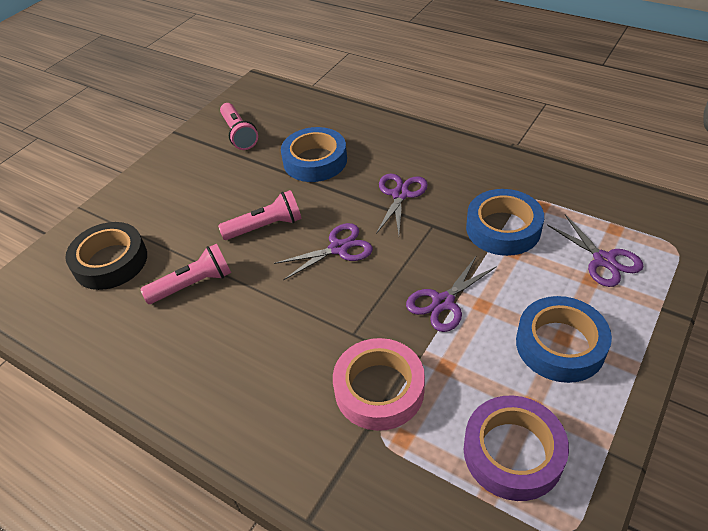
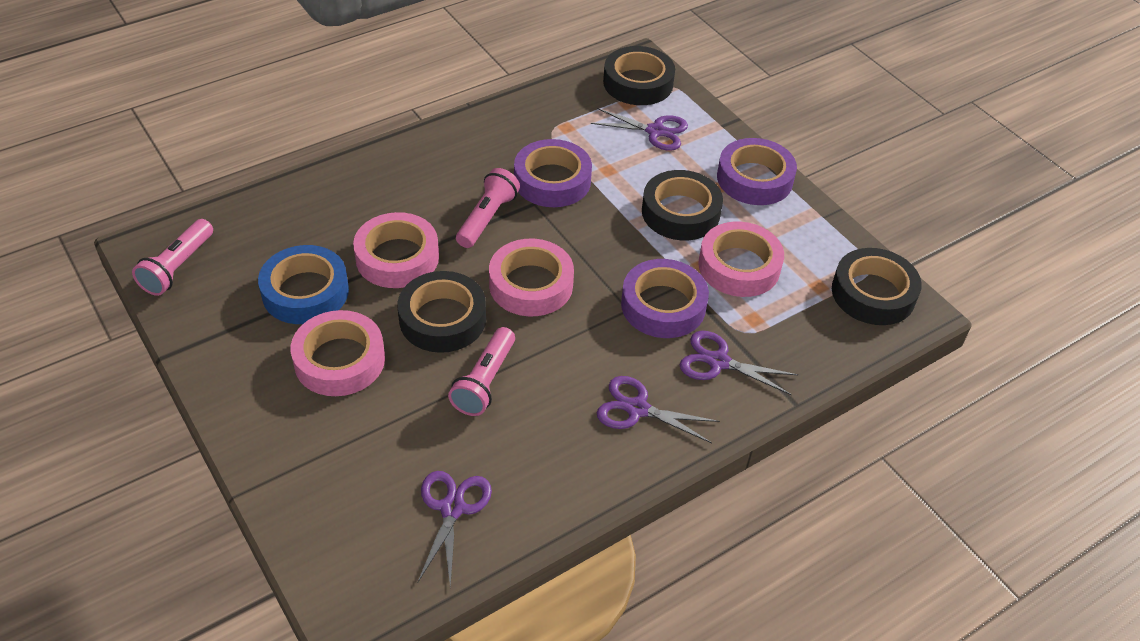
black tape: [65,222,147,290] = 1 -> [398,271,486,353] [603,46,675,105] [642,170,723,240] [832,248,922,325] = 4
blue tape: [281,127,347,182] [466,189,544,256] [516,296,612,383] = 3 -> [258,245,349,324] = 1
pink tape: [333,338,425,431] = 1 -> [291,310,385,396] [353,212,439,288] [489,239,574,316] [698,222,784,297] = 4
purple tape: [464,395,569,501] = 1 -> [514,139,592,207] [621,259,709,338] [717,138,797,205] = 3

